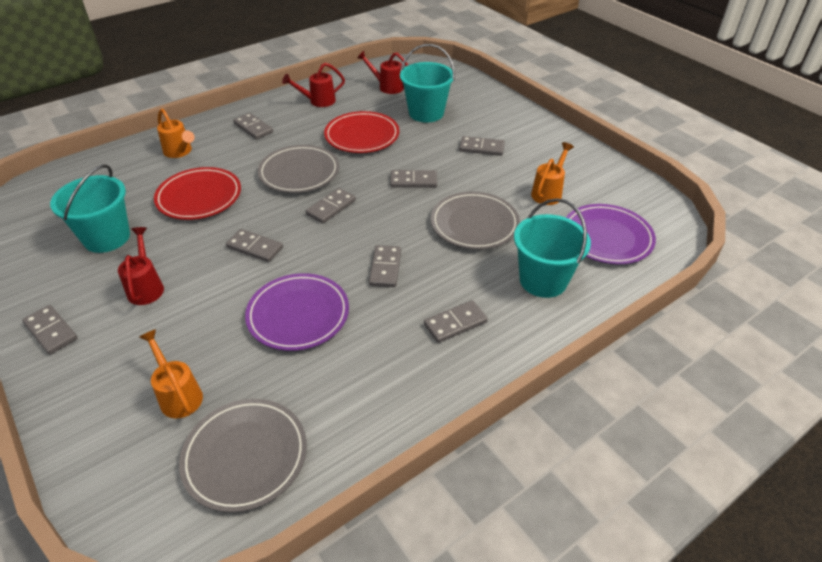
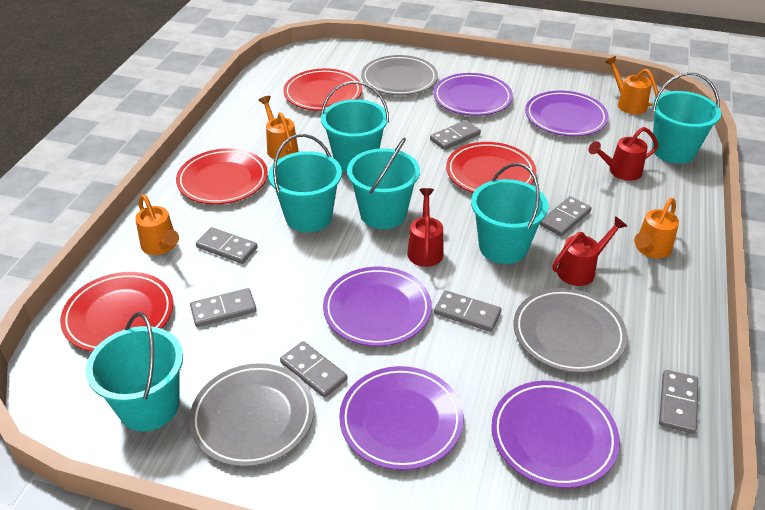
grey domino: [22,305,78,355] [226,229,283,262] [233,113,273,140] [306,188,356,224] [369,245,401,287] [390,170,437,188] [424,300,488,343] [459,136,505,156] = 8 -> [190,288,256,327] [196,227,258,264] [280,341,348,398] [430,120,481,150] [434,290,501,332] [540,196,592,236] [659,370,698,434] = 7
orange watering can: [140,329,203,418] [157,109,195,158] [531,142,574,205] = 3 -> [135,194,179,255] [258,96,298,159] [605,56,658,114] [634,198,679,259] = 4
purple plate: [245,273,349,351] [566,204,656,264] = 2 -> [323,267,432,347] [339,366,464,470] [433,73,513,116] [491,381,620,488] [525,91,609,136] = 5
red plate: [154,167,241,220] [324,111,399,153] = 2 -> [60,272,173,352] [176,148,268,204] [283,69,362,111] [446,142,536,193] = 4
turquoise bucket: [50,165,130,253] [400,44,455,123] [514,198,591,298] = 3 -> [85,312,183,431] [268,134,342,232] [321,81,389,172] [347,138,420,229] [471,163,548,264] [652,72,721,164] = 6

